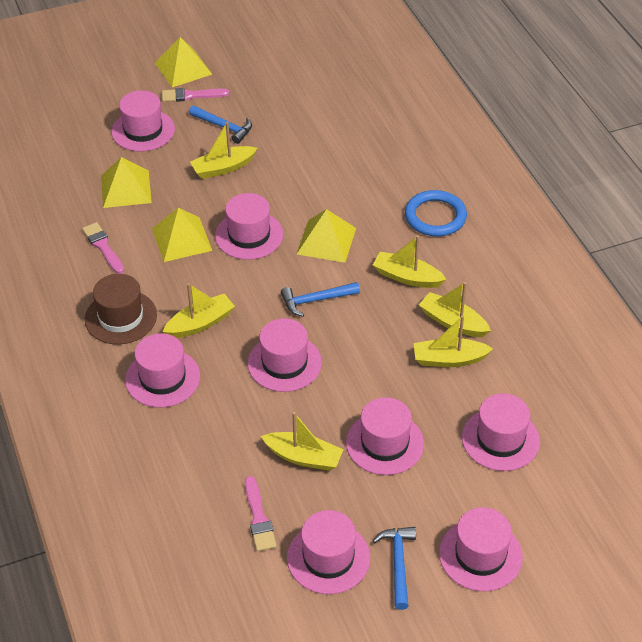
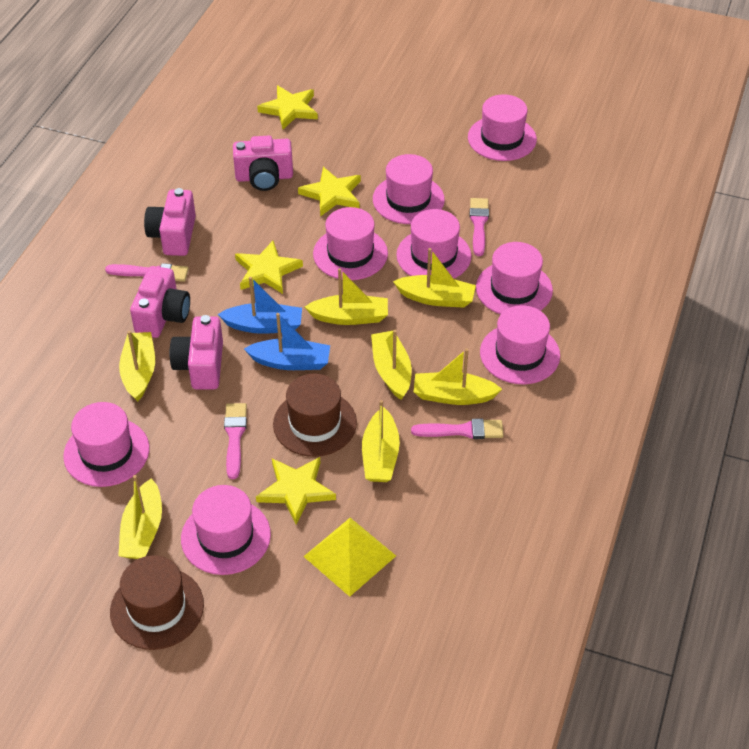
blue boat: none = 0 -> [218,277,302,334] [244,313,330,370] = 2
blue hammer: [189,106,252,144] [281,282,360,317] [373,527,416,610] = 3 -> none = 0
blue ring: [405,190,467,236] = 1 -> none = 0
brown hat: [85,274,157,344] = 1 -> [110,555,204,650] [273,374,357,457] = 2
pink brush: [82,222,124,274] [162,88,229,102] [245,476,277,551] = 3 -> [105,263,189,282] [224,403,247,479] [411,419,504,439] [470,198,489,256] = 4
pink camera: none = 0 -> [130,266,190,338] [144,188,196,256] [169,315,223,389] [233,136,293,191] = 4
yellow boat: [163,283,235,338] [190,122,257,179] [261,412,344,471] [373,235,447,288] [414,315,493,367] [419,282,491,337] = 6 -> [118,475,162,559] [119,331,155,402] [305,268,388,325] [362,400,400,482] [371,330,412,400] [393,248,476,308] [414,348,502,405] = 7
yellow pyramid: [101,157,152,208] [152,208,212,262] [155,37,212,87] [297,209,356,263] = 4 -> [303,518,396,597] = 1
yellow star: none = 0 -> [235,241,303,294] [256,457,336,525] [257,85,318,129] [298,167,361,217] = 4

